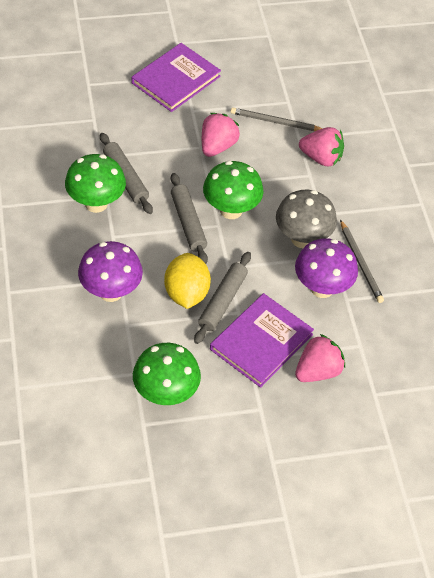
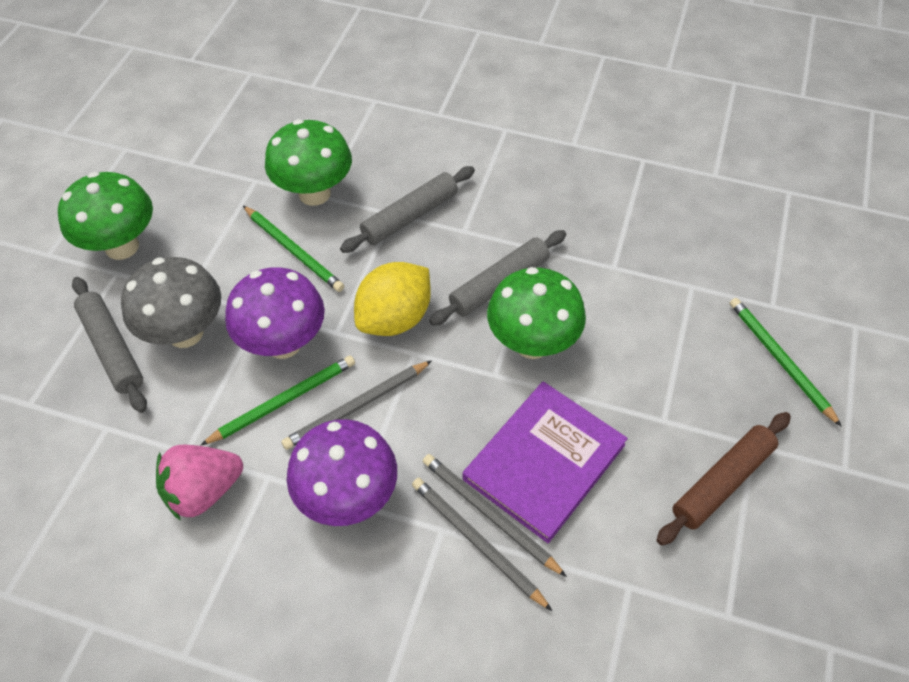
brown rolling pin: none = 0 -> [656,412,791,546] = 1
green pencil: none = 0 -> [201,355,355,445] [243,206,344,292] [730,298,842,427] = 3
grey pencil: [231,108,323,131] [340,219,384,303] = 2 -> [281,361,432,450] [412,478,552,611] [423,454,567,577] = 3
pink strawberry: [202,113,240,157] [295,334,345,382] [299,127,344,166] = 3 -> [156,445,243,521] = 1
purple book: [132,43,221,112] [210,293,314,388] = 2 -> [463,382,628,543] = 1

